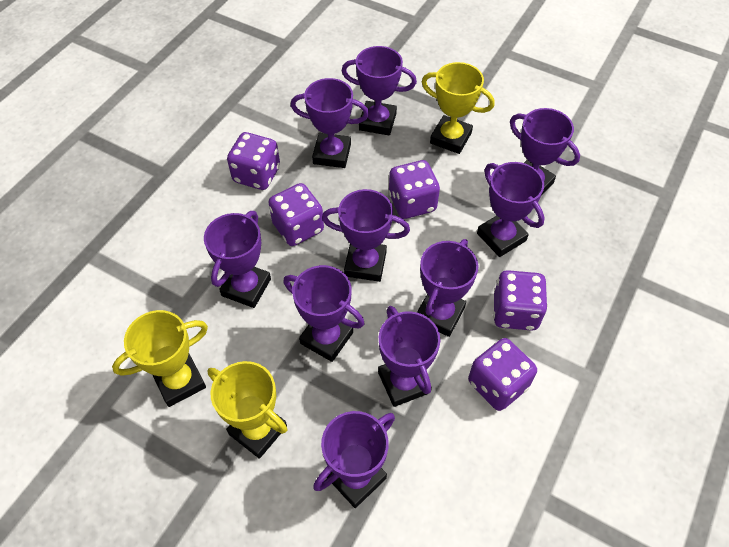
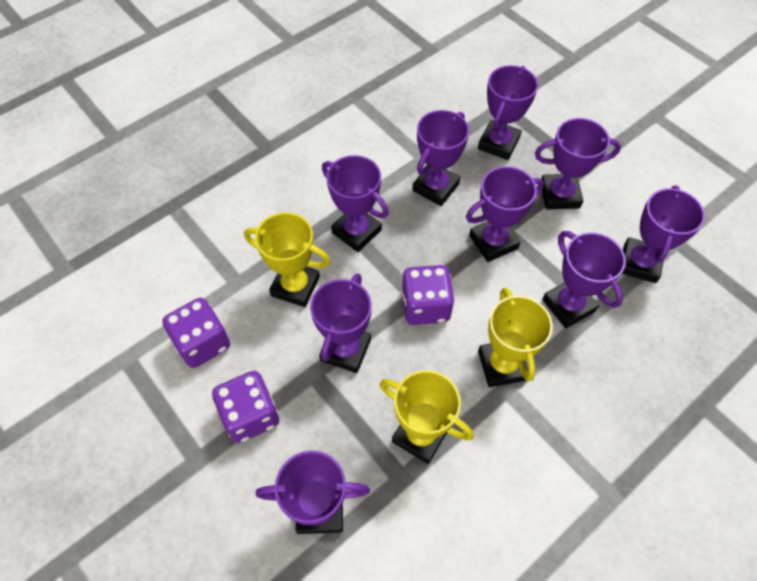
purple dice: [227,132,280,190] [268,183,324,246] [389,160,440,219] [468,338,537,411] [493,270,548,331] = 5 -> [162,298,230,368] [212,371,279,443] [401,265,455,325] = 3
purple trophy: [204,211,271,308] [284,265,364,362] [291,78,369,168] [313,411,395,508] [322,189,410,282] [342,46,417,135] [378,306,440,407] [417,239,479,337] [477,162,545,257] [510,108,580,196] = 10 -> [256,451,370,534] [310,273,372,373] [322,155,389,252] [412,110,469,206] [466,166,544,262] [478,65,538,160] [535,118,621,209] [542,231,626,328] [622,186,705,283] = 9

